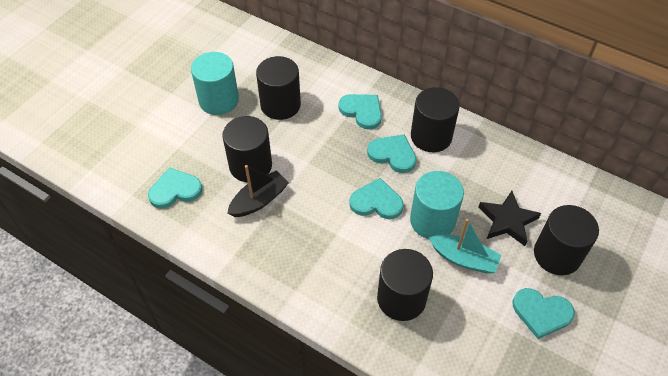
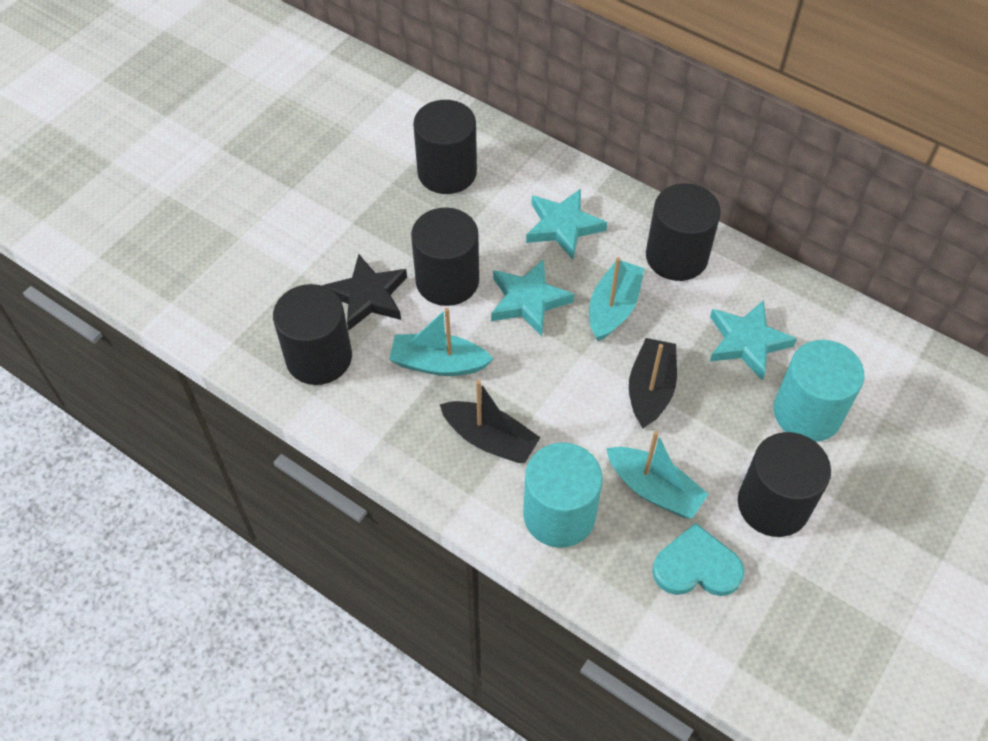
black boat: [227,165,289,217] = 1 -> [440,380,541,463] [629,338,677,428] = 2
turquoise boat: [429,219,502,274] = 1 -> [389,308,493,376] [589,257,644,341] [606,431,709,519] = 3
turquoise heart: [148,167,202,209] [338,94,382,130] [350,178,404,219] [367,134,416,173] [512,288,575,339] = 5 -> [652,523,744,596] = 1
turquoise star: none = 0 -> [491,259,574,336] [526,189,607,259] [710,300,797,381] = 3

